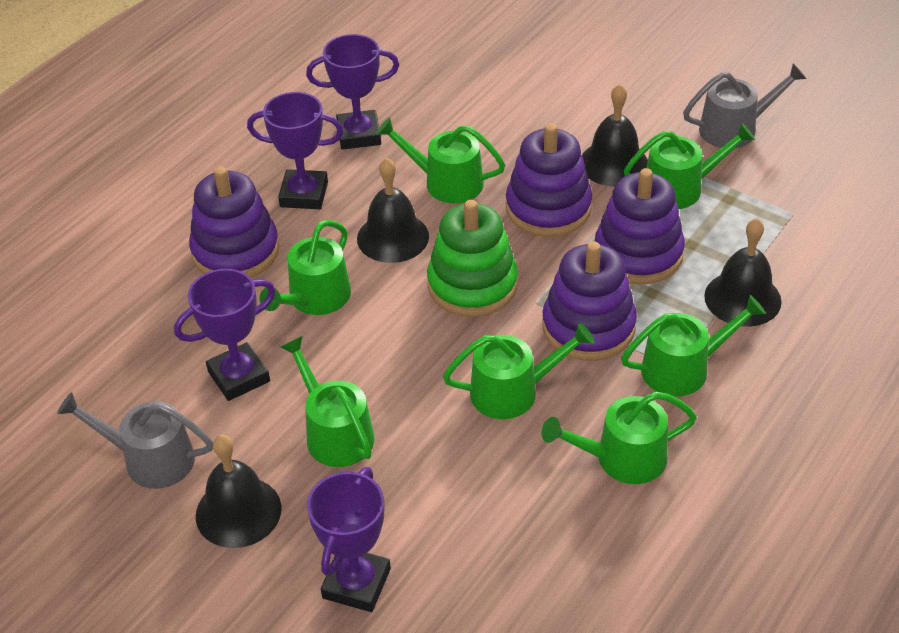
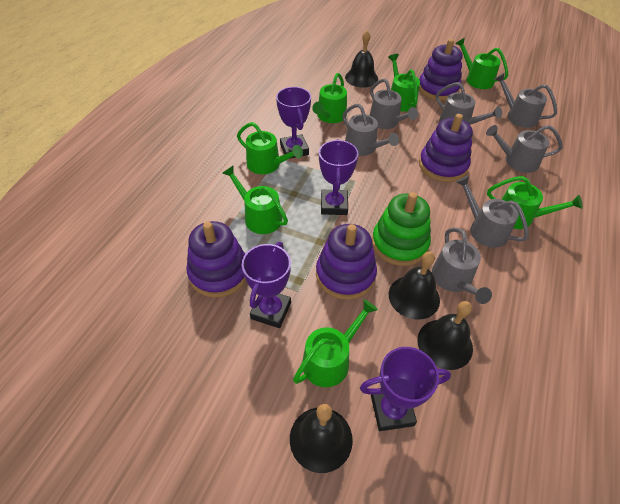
grey watering can: [57,392,213,489] [683,63,807,148] = 2 -> [343,104,399,156] [370,79,418,129] [432,228,492,304] [436,82,502,125] [456,175,529,248] [486,125,563,173] [495,73,557,128] = 7

